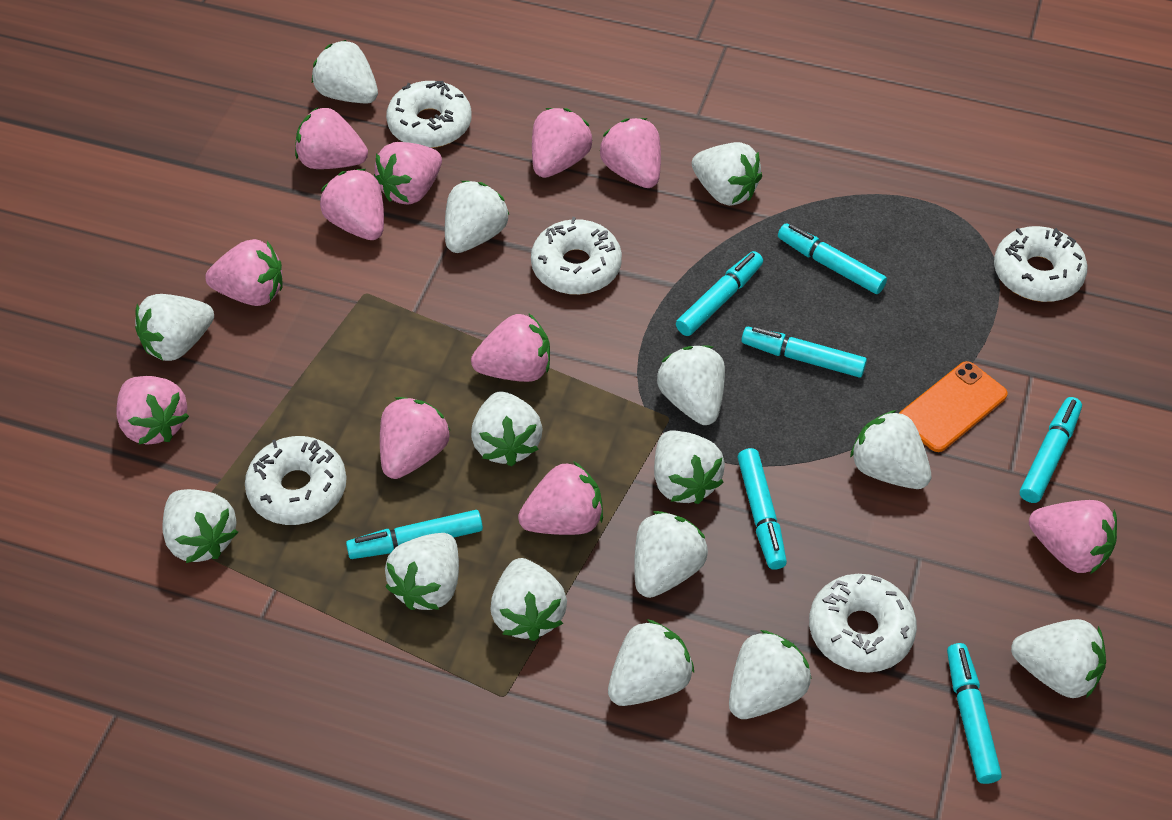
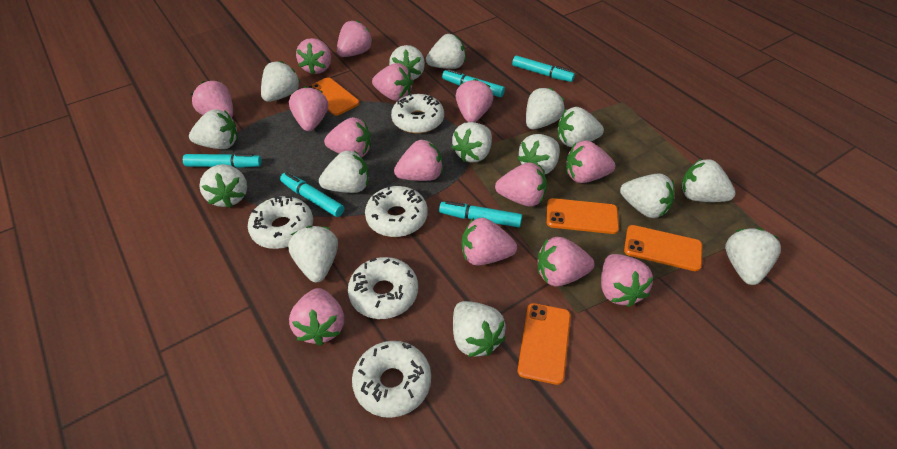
orange phone: [899,361,1008,452] = 1 -> [307,77,359,116] [518,303,571,385] [547,198,619,234] [624,225,702,271] = 4
pink strawberry: [116,376,189,445] [205,239,283,306] [295,107,368,169] [320,169,384,240] [374,142,442,204] [380,397,451,479] [471,314,550,382] [518,462,603,535] [532,108,592,178] [599,118,661,188] [1029,500,1117,574] = 11 -> [191,81,233,118] [289,86,328,131] [289,288,344,346] [296,38,331,75] [324,117,371,157] [337,20,373,57] [372,63,413,101] [394,139,443,181] [456,79,493,122] [462,217,517,266] [495,162,547,207] [538,237,595,287] [566,141,615,183] [601,254,653,307] = 14
turquoise marker: [346,510,483,559] [676,251,763,336] [738,448,787,570] [741,327,867,378] [778,224,887,294] [947,643,1002,784] [1020,397,1082,503] = 7 -> [183,154,262,168] [280,172,344,217] [439,201,522,227] [442,69,505,97] [512,56,575,82] = 5

